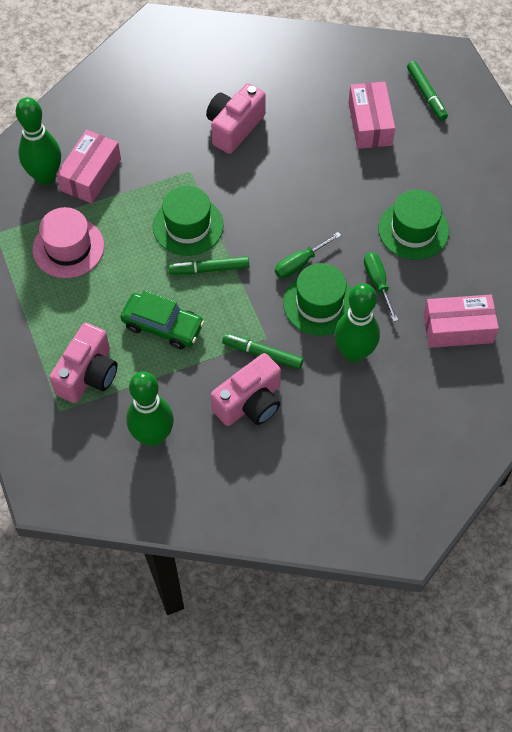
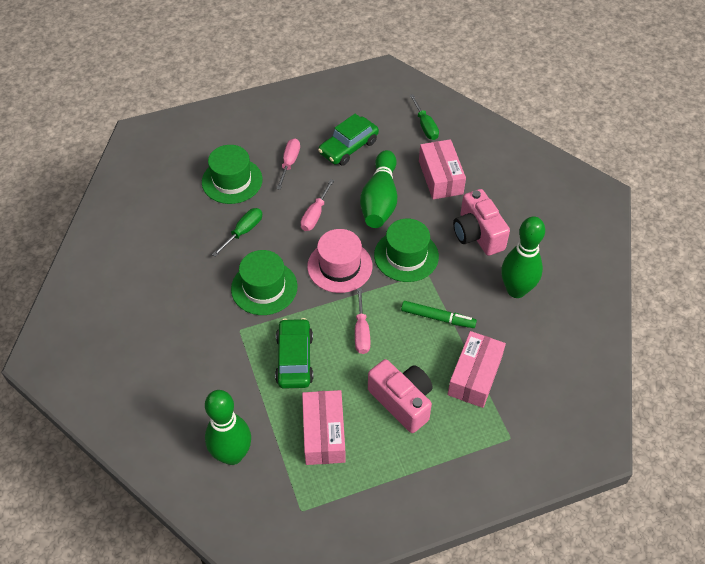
green car: [120,291,204,349] = 1 -> [275,318,313,389] [318,114,379,166] = 2
green marker: [169,256,249,275] [222,334,303,369] [407,61,448,121] = 3 -> [401,301,477,328] = 1
pink camera: [49,323,117,403] [206,83,266,154] [211,353,281,426] = 3 -> [368,359,433,433] [453,189,510,256] = 2
pink screwdriver: none = 0 -> [276,138,300,190] [300,179,334,231] [355,288,370,354] = 3

